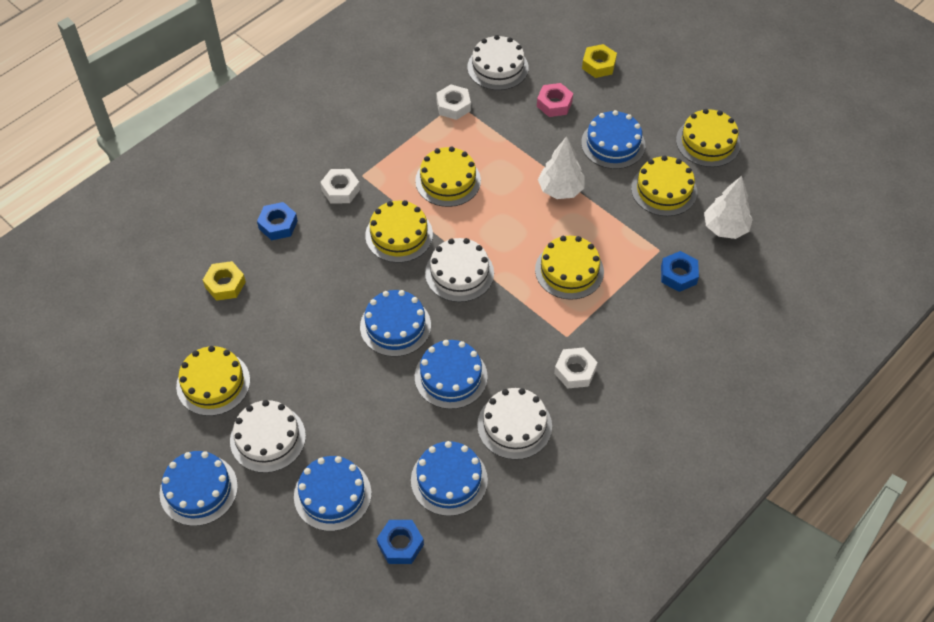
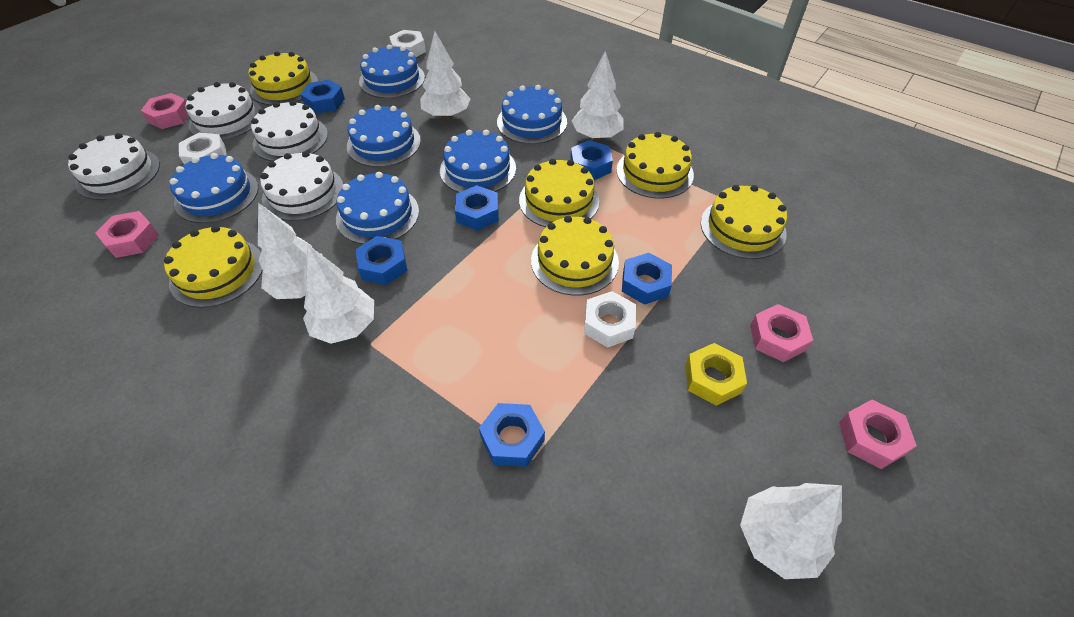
blue nut: [257,202,298,240] [377,520,424,564] [661,251,699,292] = 3 -> [300,80,345,114] [355,236,408,285] [455,185,499,231] [479,403,545,467] [570,140,613,180] [622,253,672,305] = 6
pink nut: [537,83,573,117] = 1 -> [95,211,159,258] [141,93,189,129] [750,304,813,362] [839,400,917,469] = 4
white tree: [538,136,585,199] [704,176,753,239] = 2 -> [258,203,323,299] [303,245,374,344] [420,31,470,119] [572,51,624,140] [740,483,842,579] = 5
yellow nut: [203,261,246,301] [582,44,617,78] = 2 -> [685,343,747,406] = 1

